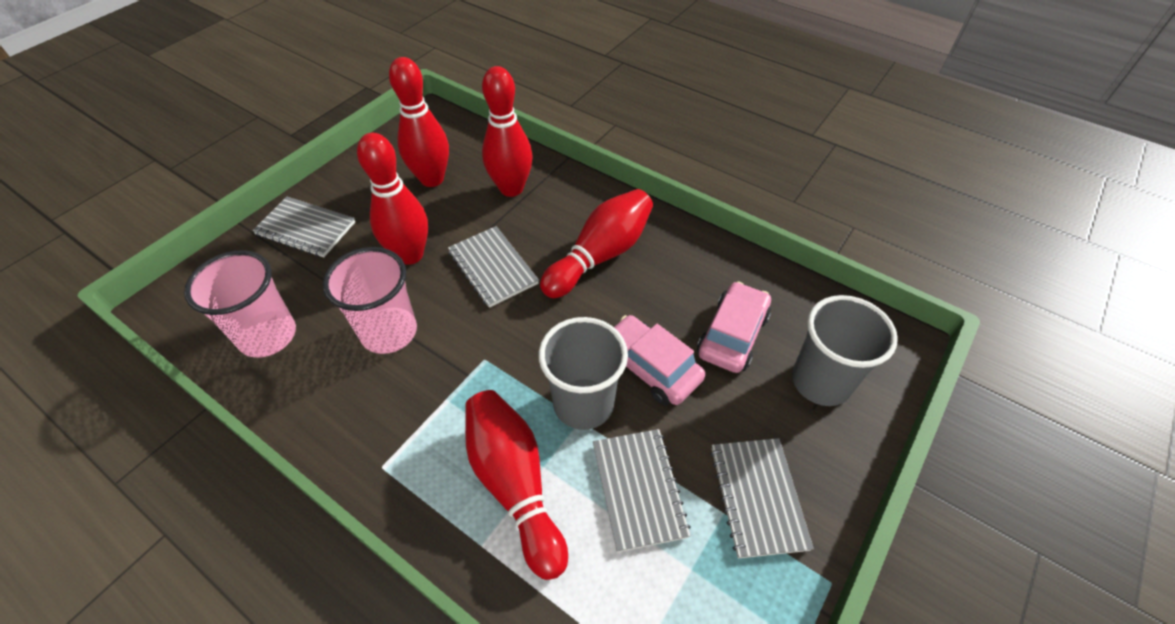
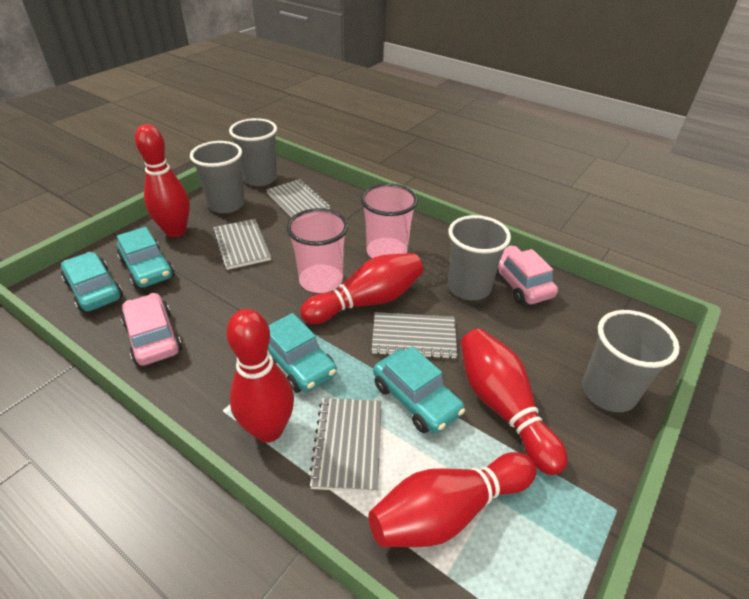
grey cup: [539,317,628,430] [792,295,898,406] = 2 -> [190,141,245,213] [229,118,277,186] [448,215,511,300] [582,310,680,412] = 4
turquoise car: none = 0 -> [61,252,123,313] [117,227,174,289] [268,313,337,393] [373,346,465,433] = 4

